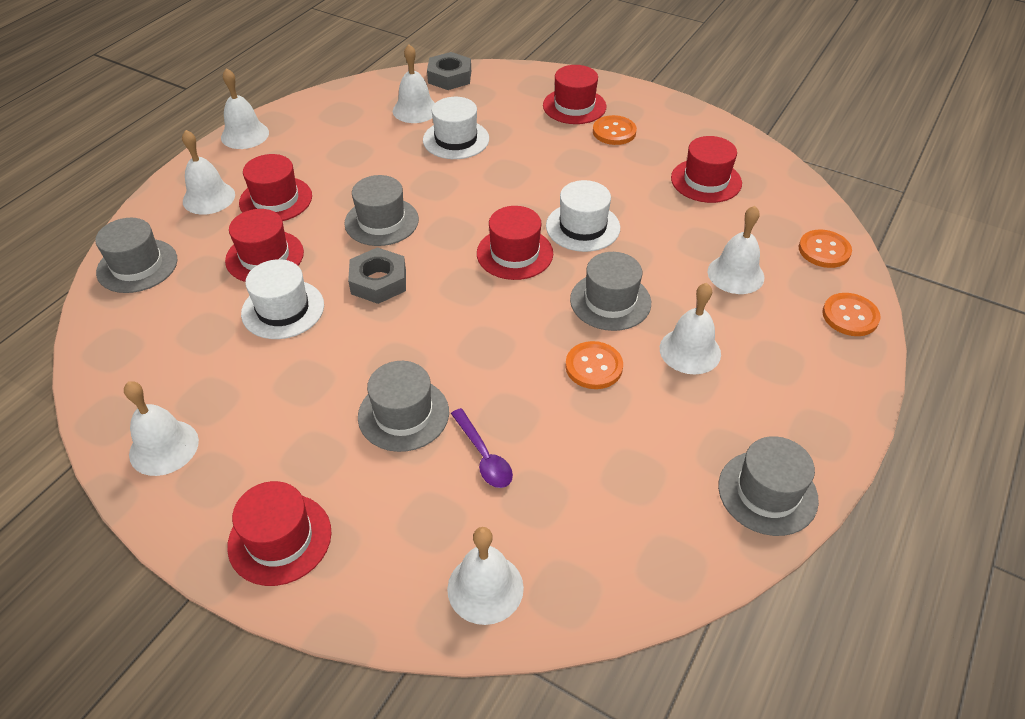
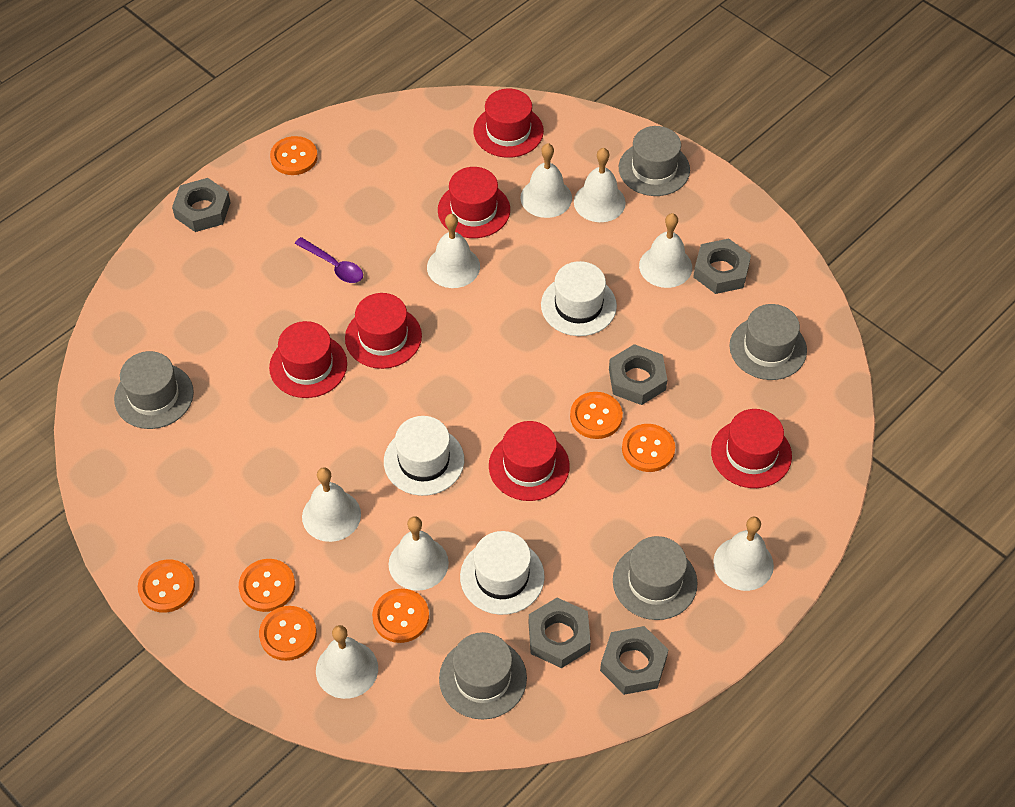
grey nut: [348,247,406,304] [427,52,471,90] = 2 -> [172,178,231,232] [529,598,591,668] [600,626,668,695] [609,344,667,405] [693,238,751,294] = 5
orange button: [565,341,623,389] [593,115,637,145] [799,230,852,268] [822,293,880,336] = 4 -> [138,559,195,613] [239,559,295,612] [259,606,317,661] [270,136,318,175] [372,589,429,643] [570,392,623,439] [622,424,675,472] = 7
white bell: [124,381,199,476] [182,130,235,215] [221,68,269,149] [393,44,435,123] [447,527,524,625] [660,283,721,374] [708,206,764,294] = 7 -> [302,467,361,542] [316,625,378,699] [388,516,449,591] [427,214,480,288] [520,143,572,218] [574,148,626,222] [639,213,692,288] [713,517,774,591] = 8

